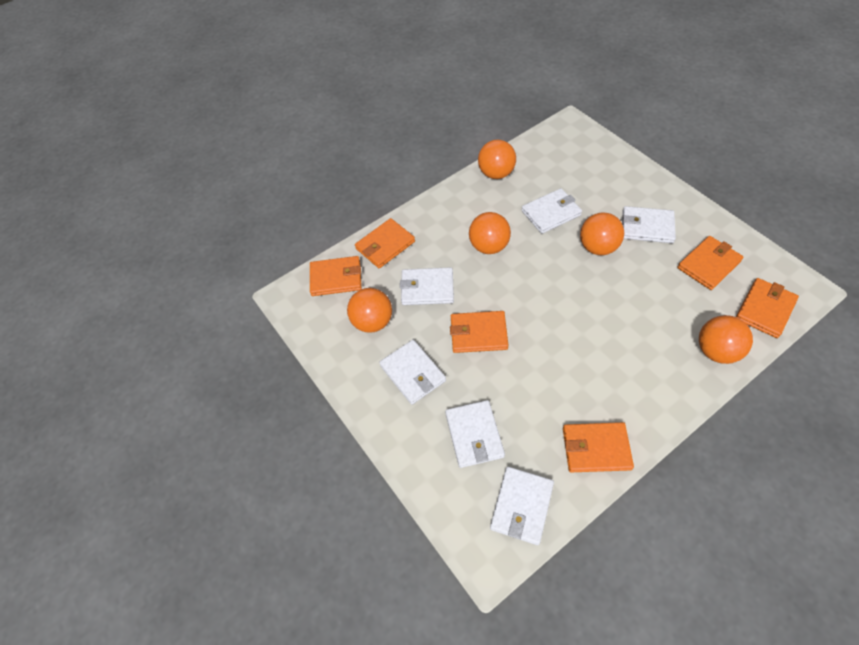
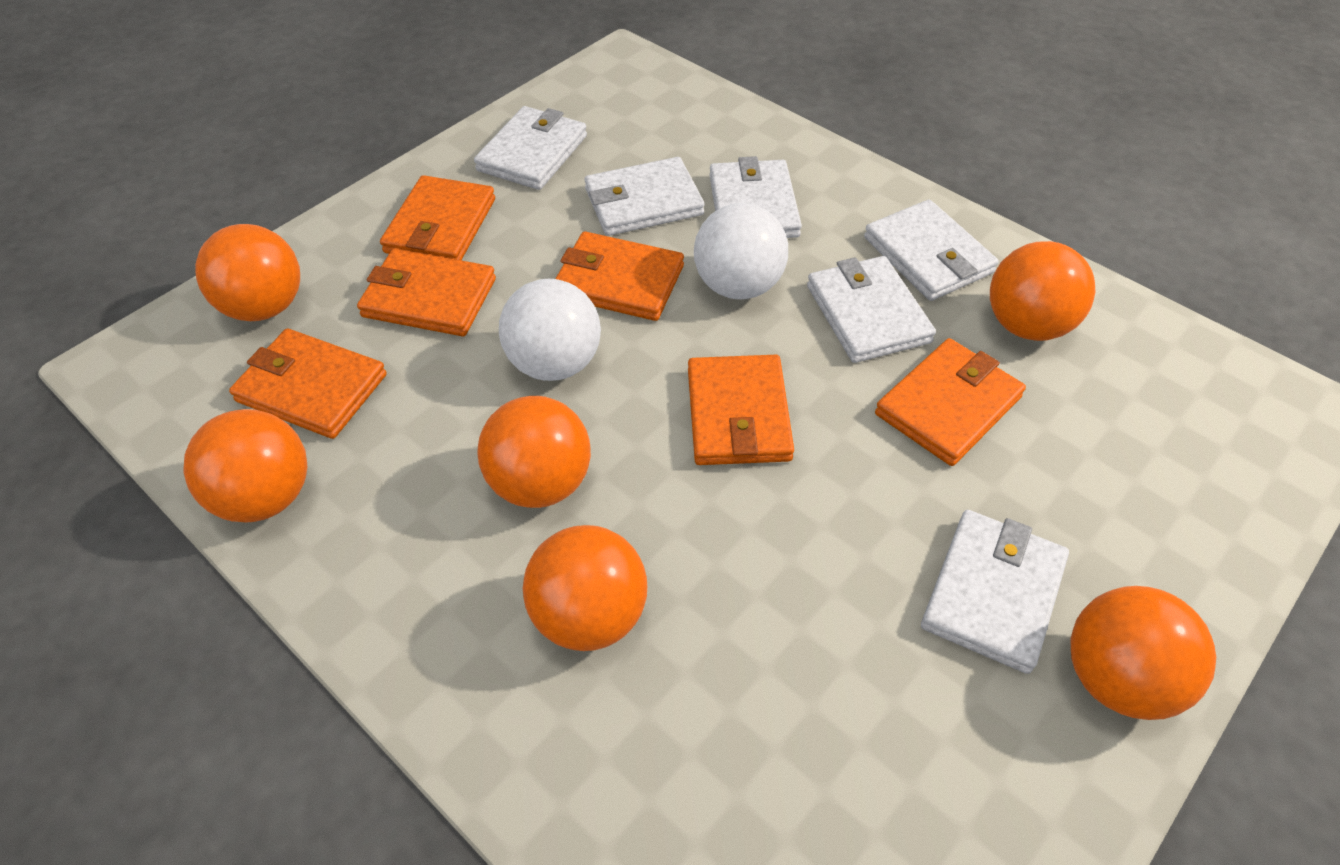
orange ball: [347,288,392,333] [469,212,511,254] [478,140,516,179] [580,213,624,255] [699,315,753,364] = 5 -> [183,409,307,522] [195,224,300,321] [478,396,591,508] [523,525,647,651] [990,241,1095,341] [1070,586,1216,720] = 6
white ball: none = 0 -> [499,279,601,381] [694,203,788,299] = 2

